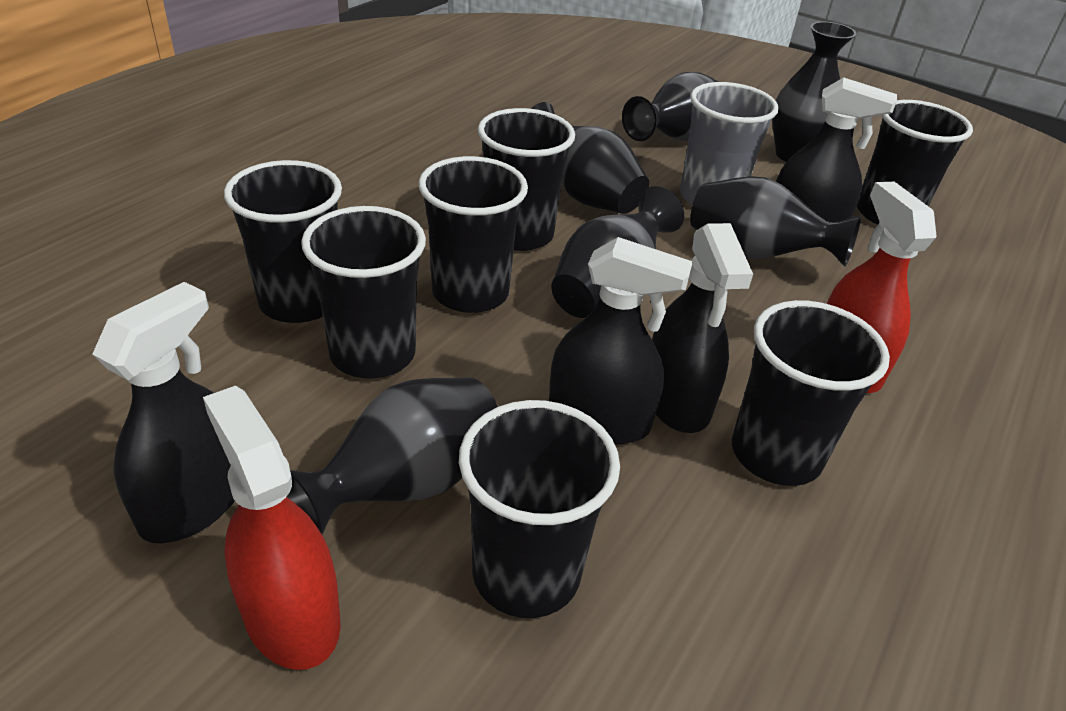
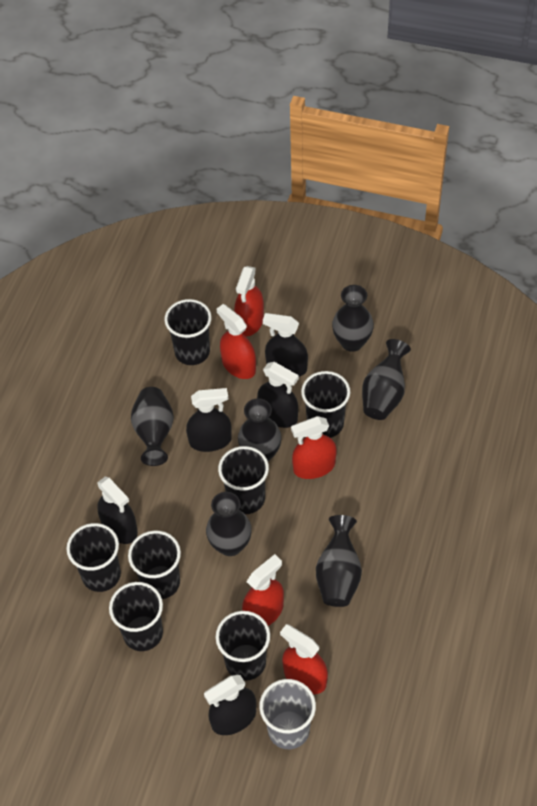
black spray bottle: [93,282,235,543] [549,237,693,444] [652,223,753,433] [776,77,897,222] = 4 -> [97,477,138,544] [186,388,232,452] [204,675,256,735] [257,362,299,428] [263,313,308,377] = 5
red spray bottle: [203,386,341,670] [827,182,936,393] = 2 -> [216,304,256,379] [234,266,264,337] [242,554,284,626] [280,624,328,694] [291,416,337,479] = 5

